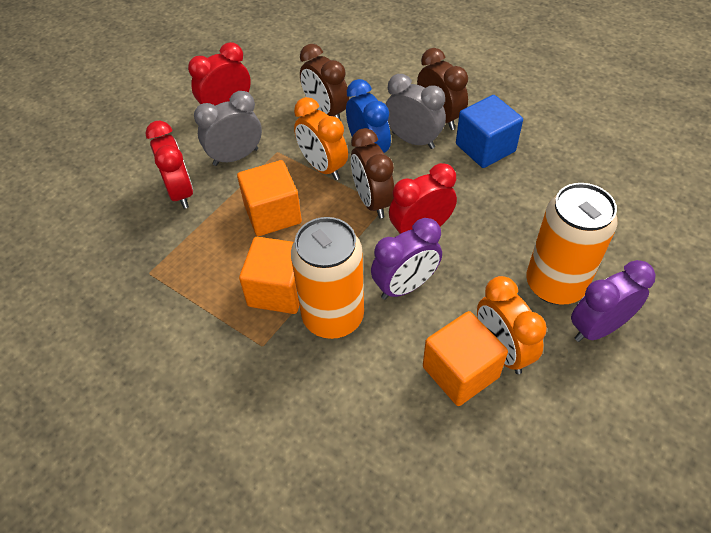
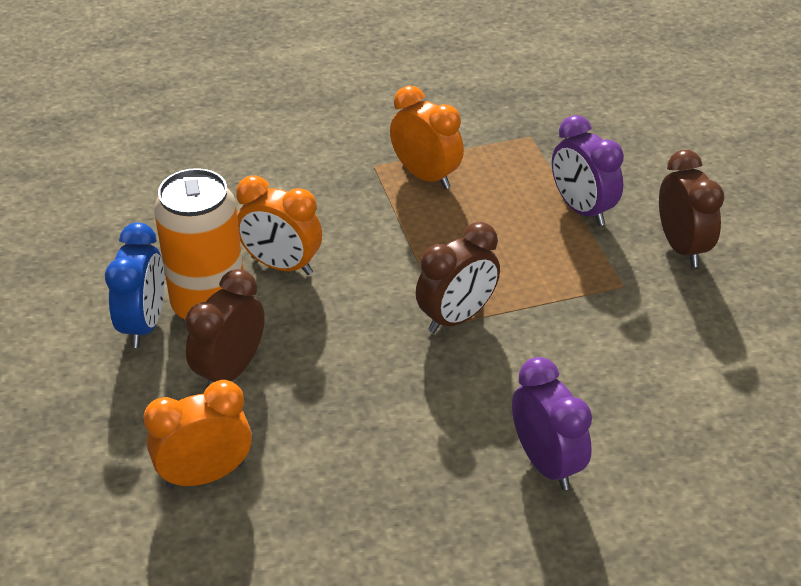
blue cube: [456,95,523,168] = 1 -> none = 0
grey clock: [194,91,262,166] [386,74,446,149] = 2 -> none = 0
orange can: [291,217,364,339] [526,183,618,305] = 2 -> [154,168,243,319] = 1
orange clock: [294,97,348,180] [477,276,547,374] = 2 -> [143,380,252,489] [236,176,322,275] [390,85,464,189] = 3
orange cube: [237,160,302,236] [239,237,299,314] [423,311,508,406] = 3 -> none = 0
red clock: [145,120,193,209] [188,42,251,105] [389,163,457,234] = 3 -> none = 0

